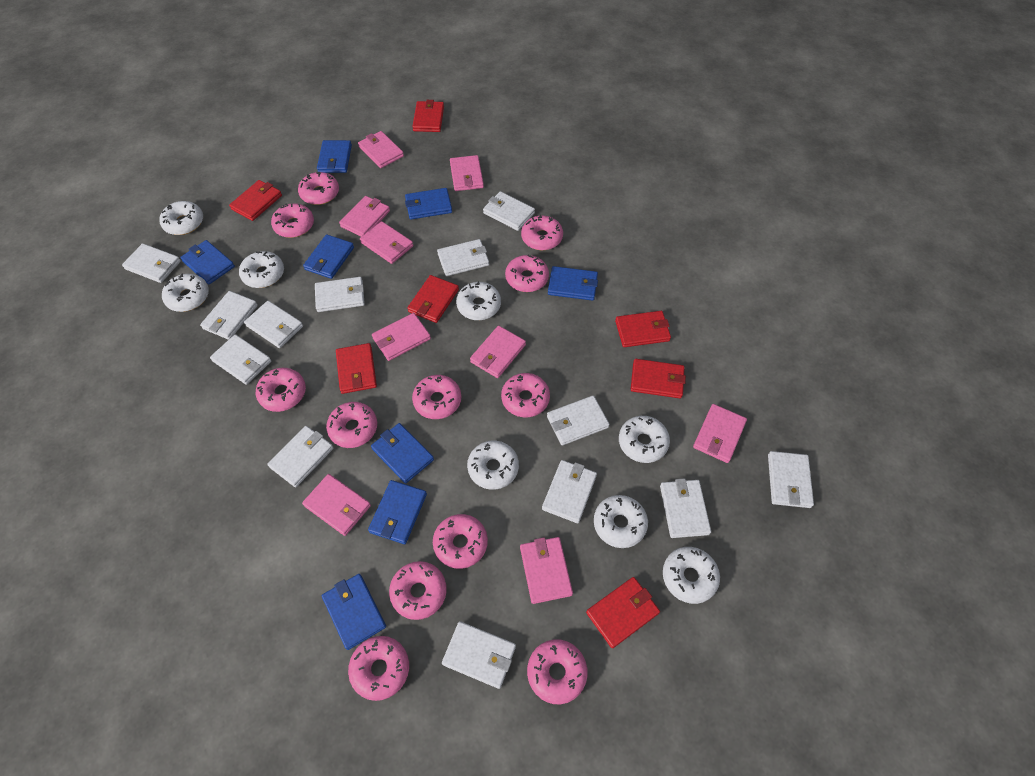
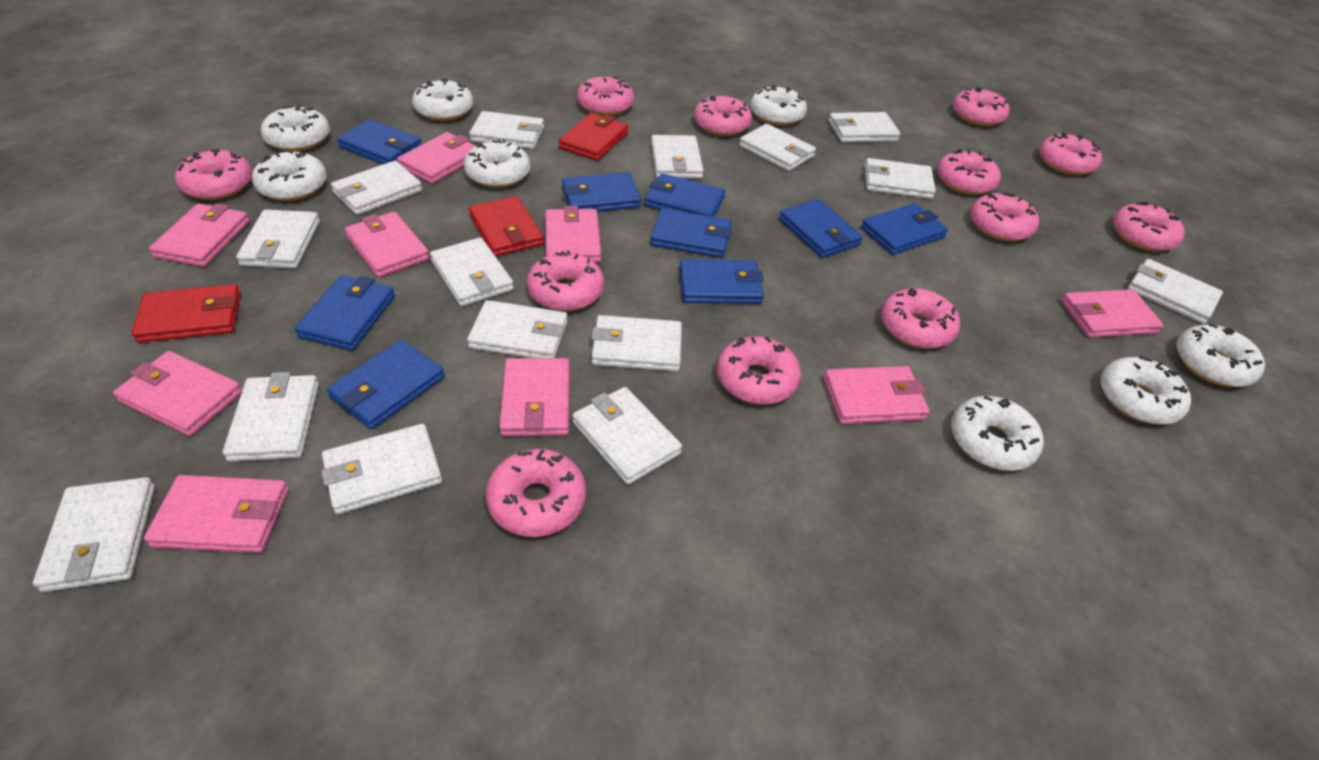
blue wallet: [180,240,235,284] [303,234,354,279] [317,140,352,173] [322,574,386,650] [368,480,427,544] [371,423,434,484] [405,188,452,219] [548,266,598,301] = 8 -> [295,275,395,351] [327,340,445,429] [337,119,422,164] [562,172,641,212] [644,173,725,217] [651,208,732,258] [679,259,764,304] [779,199,863,258] [861,203,948,255] = 9
red wallet: [229,180,282,221] [336,343,377,394] [407,275,459,323] [412,100,444,132] [586,577,660,648] [615,311,671,347] [631,359,686,398] = 7 -> [131,284,241,343] [469,196,544,257] [558,113,628,161] = 3
white wallet: [122,243,181,283] [200,291,258,340] [210,334,271,385] [244,301,303,348] [267,426,334,487] [315,277,365,312] [437,239,489,276] [442,621,516,689] [483,191,535,231] [542,460,597,523] [547,396,610,446] [660,478,711,538] [768,451,814,508] = 13 -> [33,477,155,592] [223,372,319,462] [236,210,320,268] [321,424,442,515] [331,161,422,215] [430,237,514,306] [467,300,568,358] [469,111,544,149] [572,387,682,485] [591,315,682,371] [651,135,704,179] [739,124,816,171] [829,112,900,142] [865,158,936,199] [1127,259,1223,324] = 15

